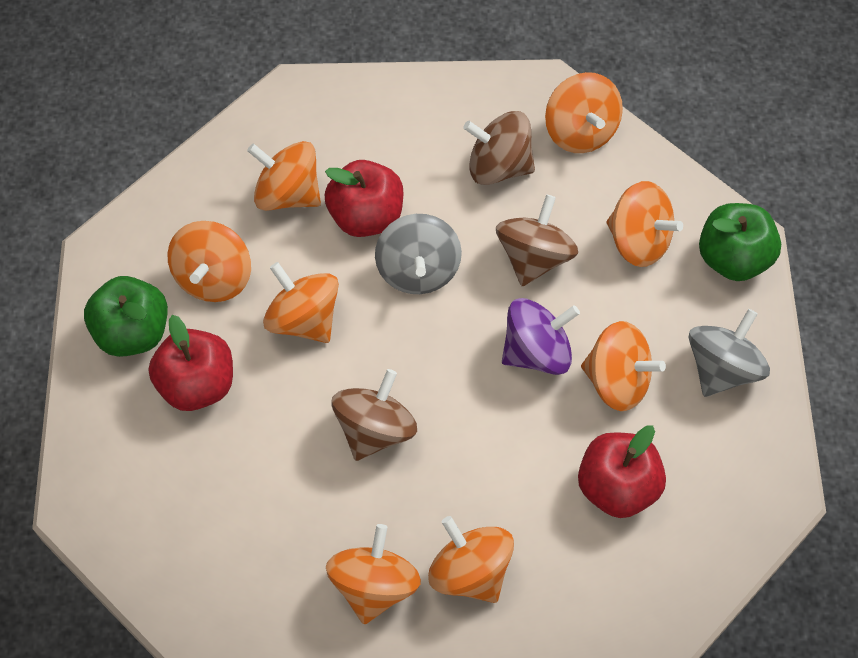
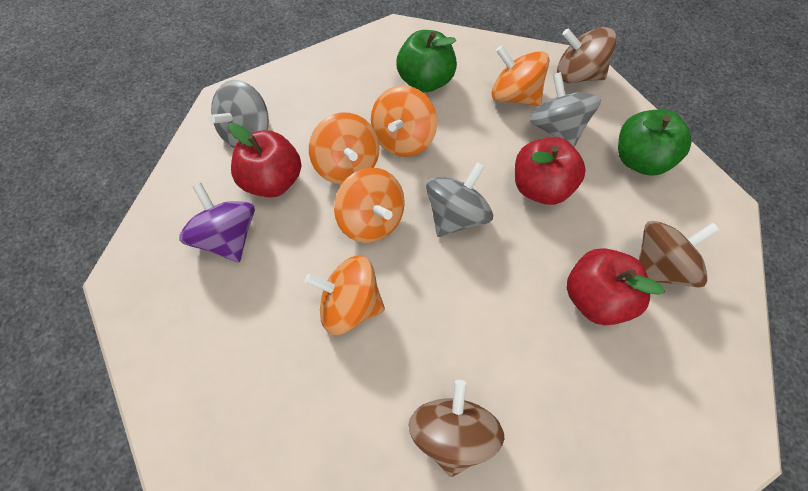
grey spinning top: [375,214,462,294] [688,309,770,397] = 2 -> [208,80,269,148] [426,162,493,237] [530,72,601,147] = 3
orange spinning top: [167,221,251,302] [247,141,321,211] [263,262,339,343] [326,524,421,624] [428,516,514,603] [545,72,623,153] [581,321,666,411] [606,181,683,267] = 8 -> [305,255,385,335] [309,113,379,185] [334,168,405,243] [371,85,437,157] [492,45,550,106] = 5

